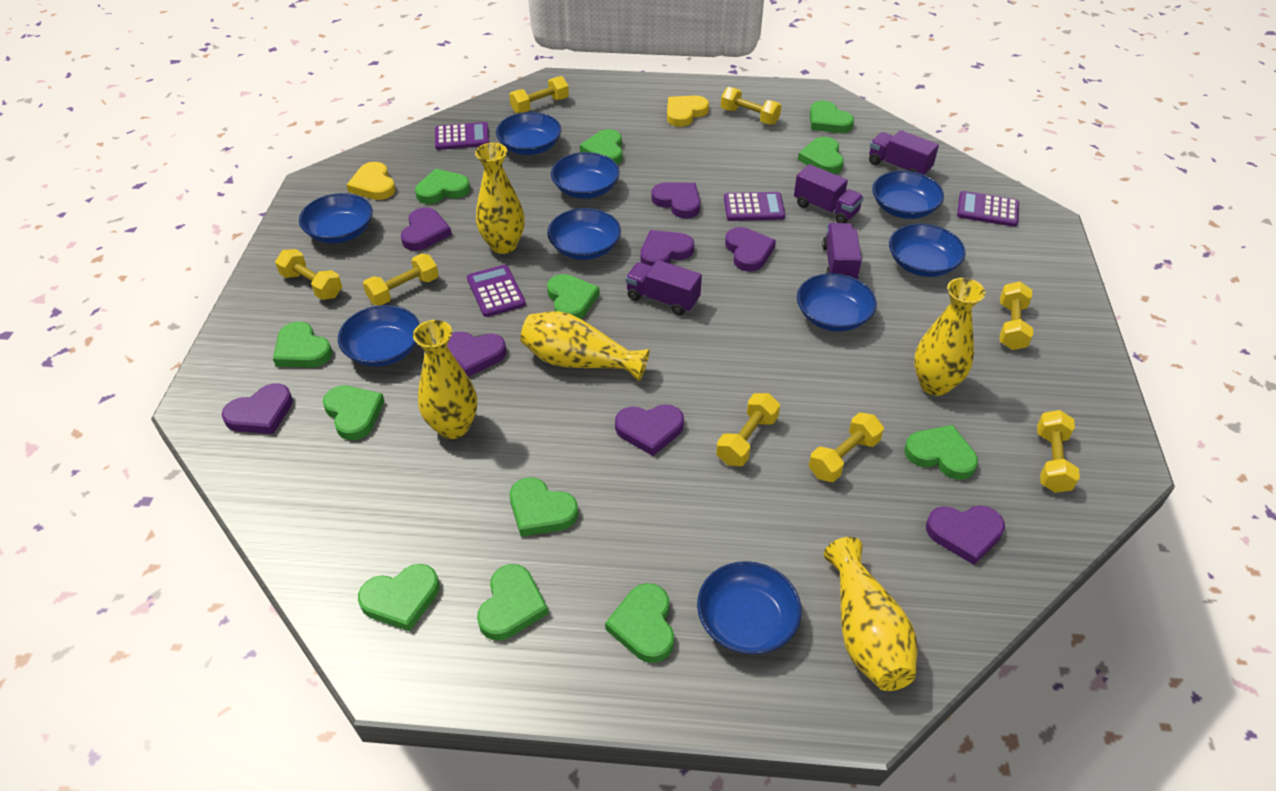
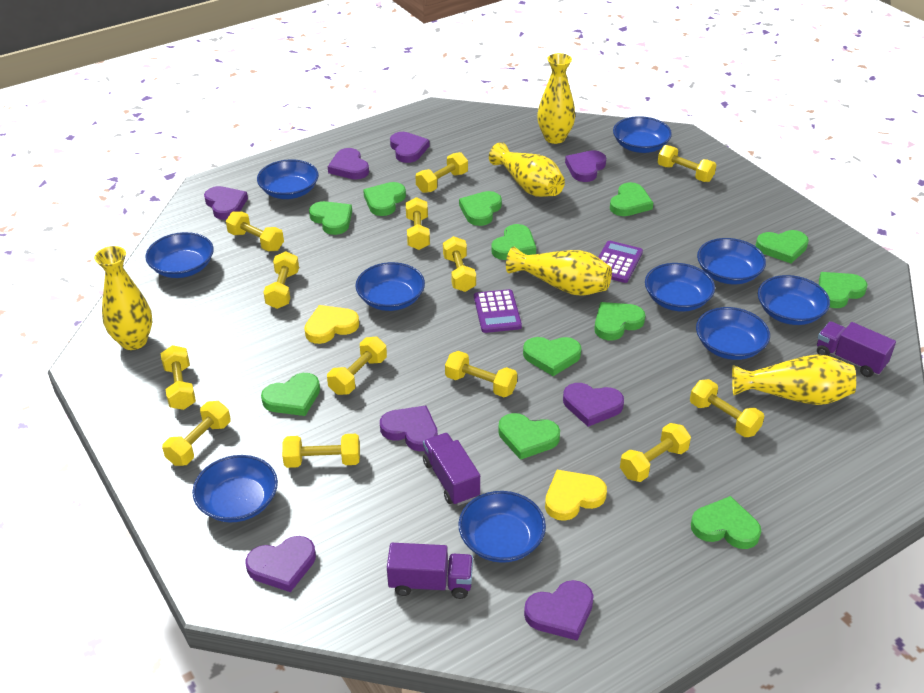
blue bowl: [299,193,373,243] [338,305,420,367] [496,112,561,155] [547,208,621,260] [551,152,620,199] [697,561,801,654] [797,273,877,332] [872,171,944,219] [889,224,966,277] = 9 -> [145,232,214,278] [192,455,278,522] [257,159,319,199] [355,262,425,311] [458,491,546,563] [613,116,672,153] [645,263,715,312] [696,307,770,360] [697,238,766,284] [758,275,830,325] = 10
purple calculator: [435,122,489,150] [467,265,526,317] [724,192,785,221] [957,191,1019,227] = 4 -> [474,289,522,333] [598,241,643,283] = 2
purple truck: [626,260,702,316] [794,164,864,223] [822,223,862,279] [869,130,939,175] = 4 -> [387,543,473,599] [423,433,480,506] [817,322,896,377] = 3
yellow dumbbell: [275,249,342,300] [363,254,438,306] [509,76,569,114] [716,393,780,466] [721,87,781,125] [809,412,884,482] [1000,281,1033,350] [1037,410,1080,493] = 8 -> [161,345,196,410] [162,401,231,466] [226,211,284,251] [263,251,299,309] [282,434,360,468] [327,337,387,395] [406,197,430,250] [416,152,468,193] [443,236,476,292] [445,351,517,397] [620,423,691,482] [658,145,716,182] [690,379,764,437] = 13

